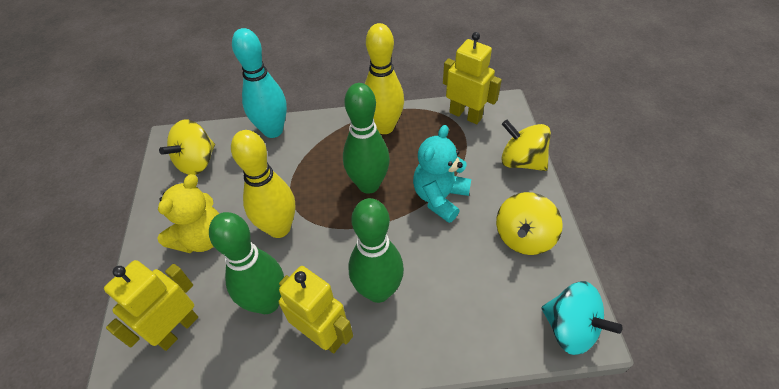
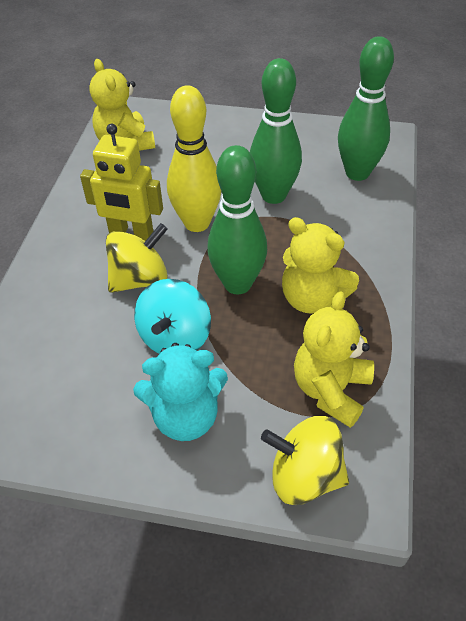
turquoise bowling pin: [232,28,287,138] = 1 -> none = 0
yellow bowling pin: [231,130,295,238] [365,23,404,134] = 2 -> [167,85,221,232] = 1
yellow robot: [104,260,198,351] [279,266,353,354] [443,32,502,124] = 3 -> [80,123,163,241] = 1
yellow spinning top: [159,119,215,175] [496,192,563,255] [501,120,551,171] = 3 -> [106,223,168,293] [261,416,349,505] = 2
yellow teddy bear: [157,174,219,253] = 1 -> [89,59,155,151] [282,217,359,314] [294,291,374,428] = 3

